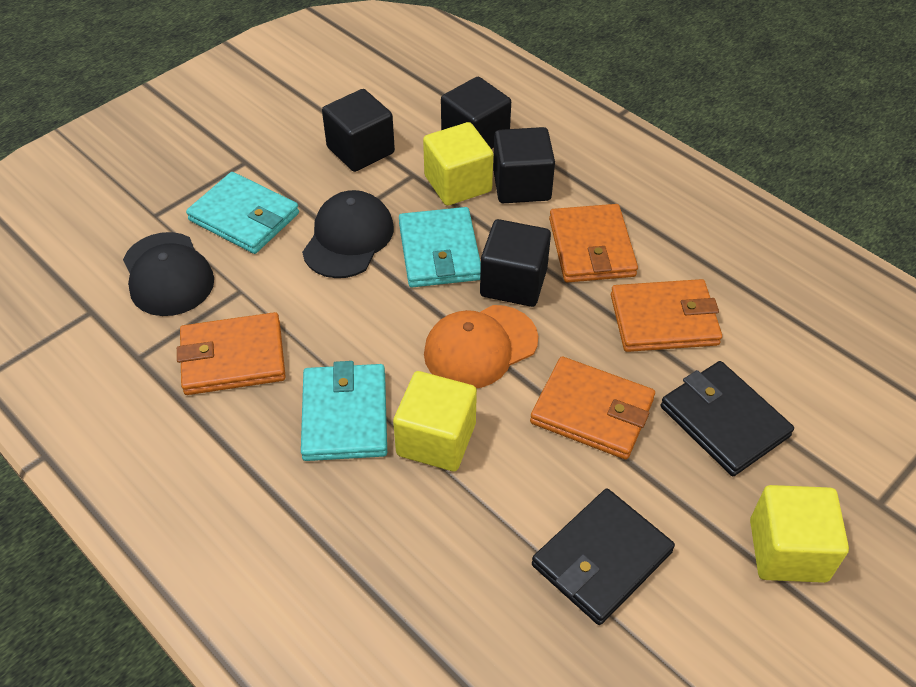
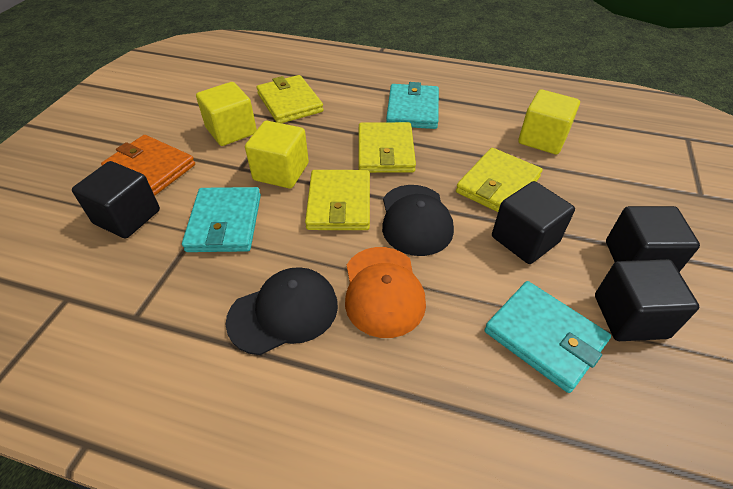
black wallet: [532,488,675,625] [661,361,794,476] = 2 -> none = 0
orange wallet: [177,312,286,395] [530,357,655,460] [549,204,638,282] [611,279,722,352] = 4 -> [101,135,195,196] = 1
yellow wallet: none = 0 -> [257,75,324,123] [305,170,370,230] [358,122,416,173] [456,148,543,212] = 4

